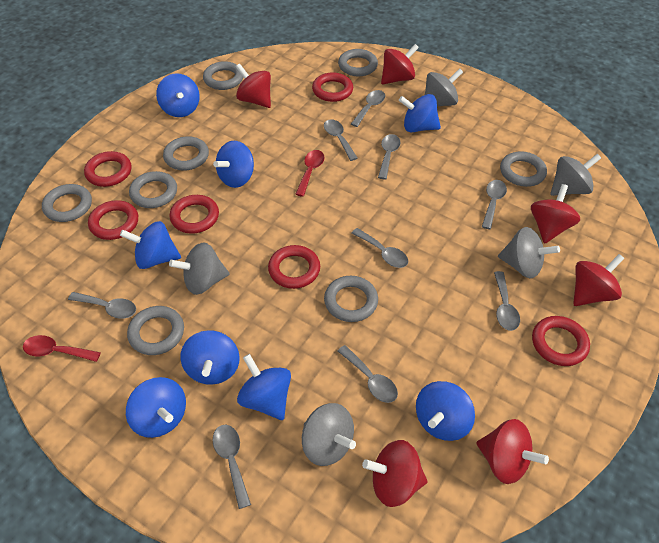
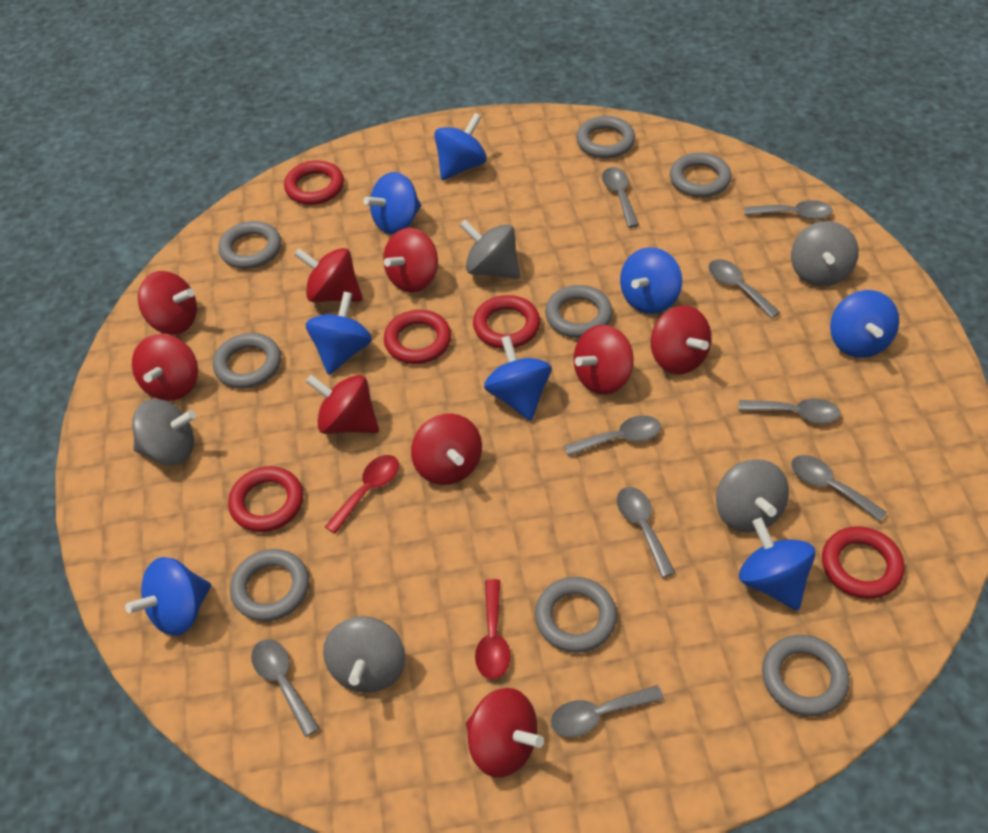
red ring: [84,151,132,187] [88,200,138,240] [169,195,219,234] [268,245,320,289] [312,72,353,102] [532,316,590,366] = 6 -> [228,466,303,532] [284,160,344,205] [384,310,451,364] [473,295,540,349] [822,526,905,599] = 5
red spinning top: [236,63,271,108] [362,440,428,507] [381,44,419,84] [476,419,549,484] [531,184,580,244] [573,254,624,306] = 6 -> [132,334,198,401] [138,271,197,335] [294,248,362,302] [306,375,379,434] [383,228,438,293] [411,413,482,485] [466,688,544,778] [574,325,634,395] [651,306,711,375] = 9

